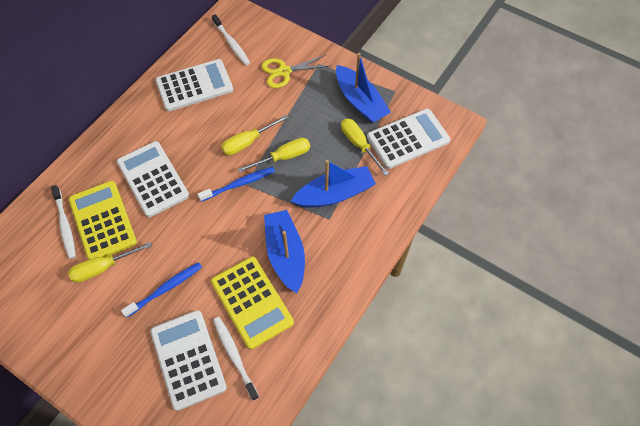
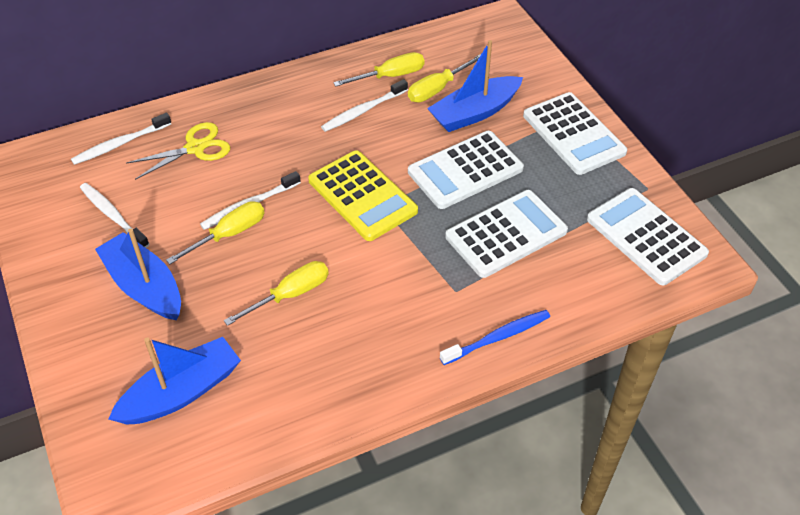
blue toothbrush: [121,262,202,318] [198,167,275,202] = 2 -> [440,310,550,365] = 1
white toothbrush: [51,185,76,259] [212,14,250,65] [213,317,259,401] = 3 -> [71,113,171,165] [80,183,149,248] [200,171,301,230] [321,79,408,132] = 4
yellow calculator: [69,181,137,260] [211,257,294,349] = 2 -> [308,150,418,241] = 1

